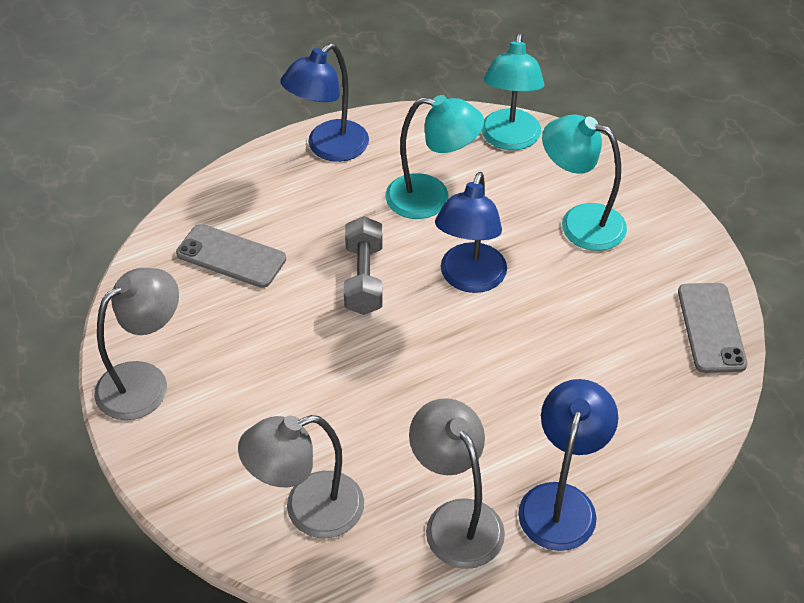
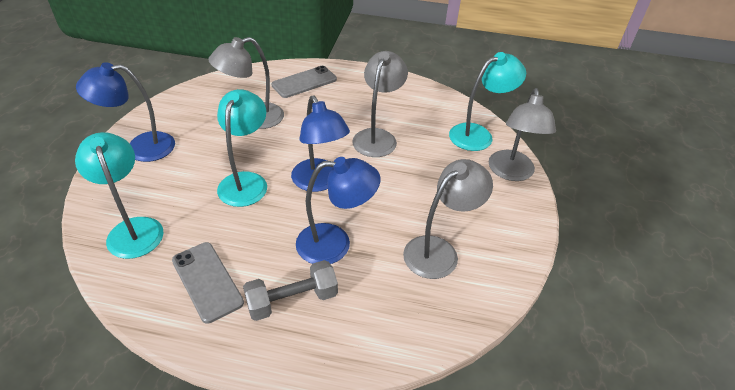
grey lamp: [94,268,179,420] [238,415,364,538] [409,398,505,569] = 3 -> [208,37,284,129] [352,51,408,157] [403,159,493,279] [489,88,556,181] = 4

